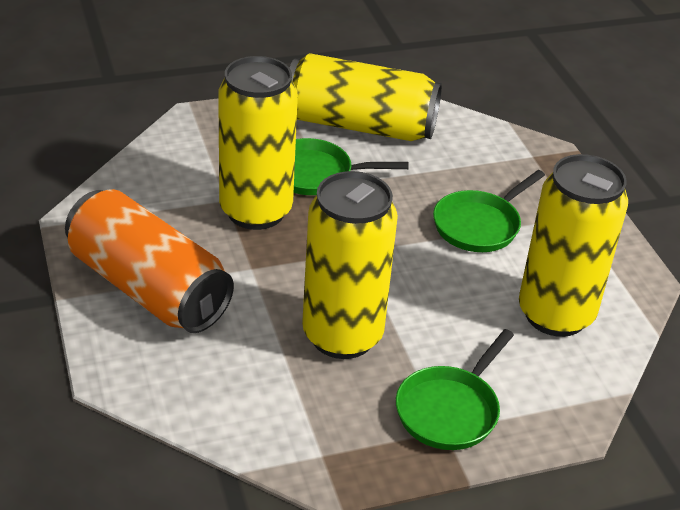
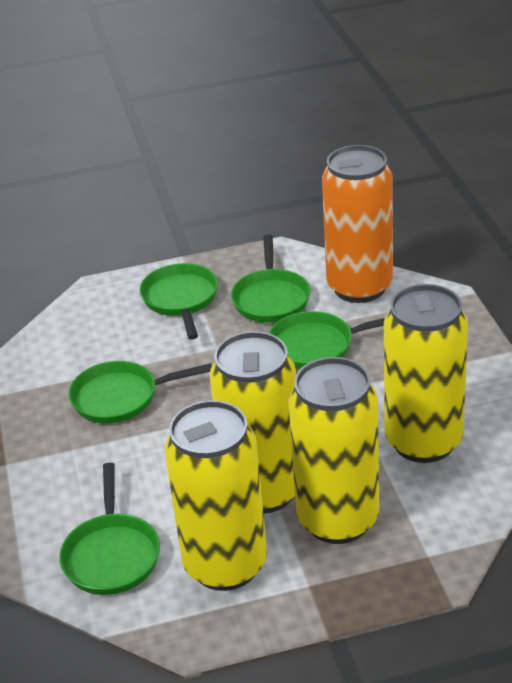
green pan: [294,138,408,195] [396,329,514,450] [433,170,545,252] = 3 -> [59,463,160,595] [69,361,212,423] [139,263,218,340] [231,235,311,323] [269,311,385,369] = 5

